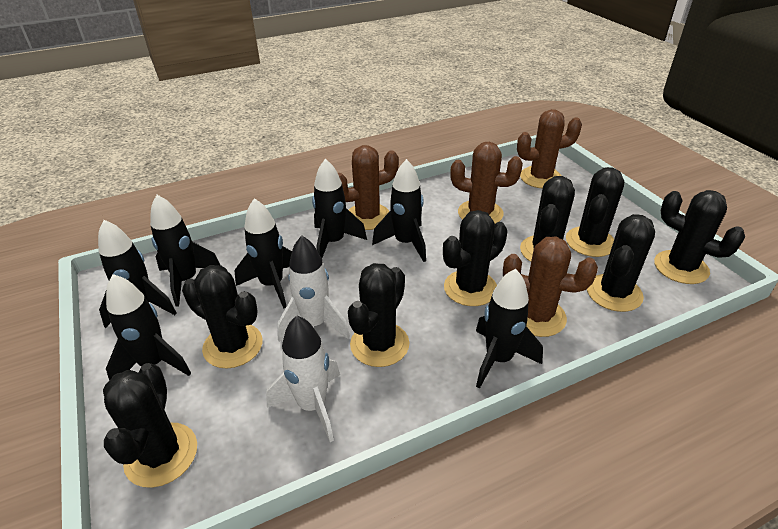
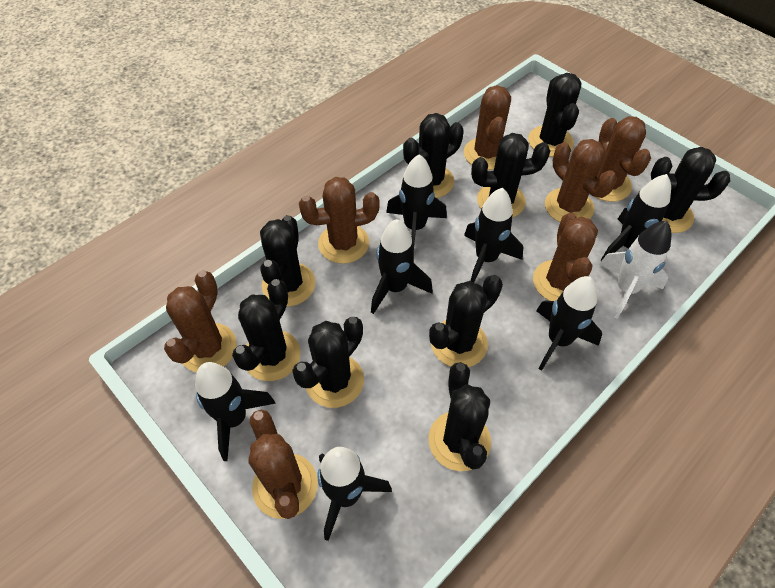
black cactus: [103,363,197,488] [182,265,263,368] [348,263,409,367] [443,210,508,306] [520,176,575,262] [566,167,624,257] [587,214,655,312] [654,190,745,284] = 8 -> [232,279,301,381] [260,215,316,306] [292,317,364,408] [403,113,464,198] [428,362,491,471] [429,275,503,367] [471,133,550,218] [528,73,581,157] [651,147,730,233] = 9
brown cactus: [338,145,399,230] [450,142,523,224] [503,237,598,337] [517,109,582,189] = 4 -> [164,270,237,372] [248,410,318,519] [299,177,380,264] [464,85,511,170] [533,213,598,301] [545,139,617,222] [596,116,651,202] = 7
white rocket: [266,315,340,442] [277,236,350,342] = 2 -> [599,221,671,319] = 1

